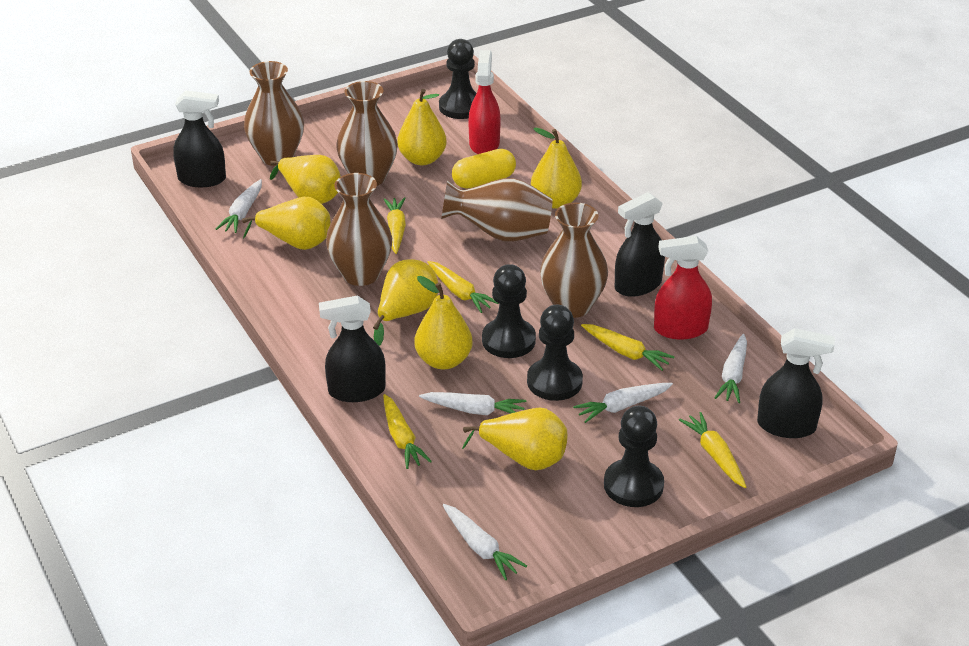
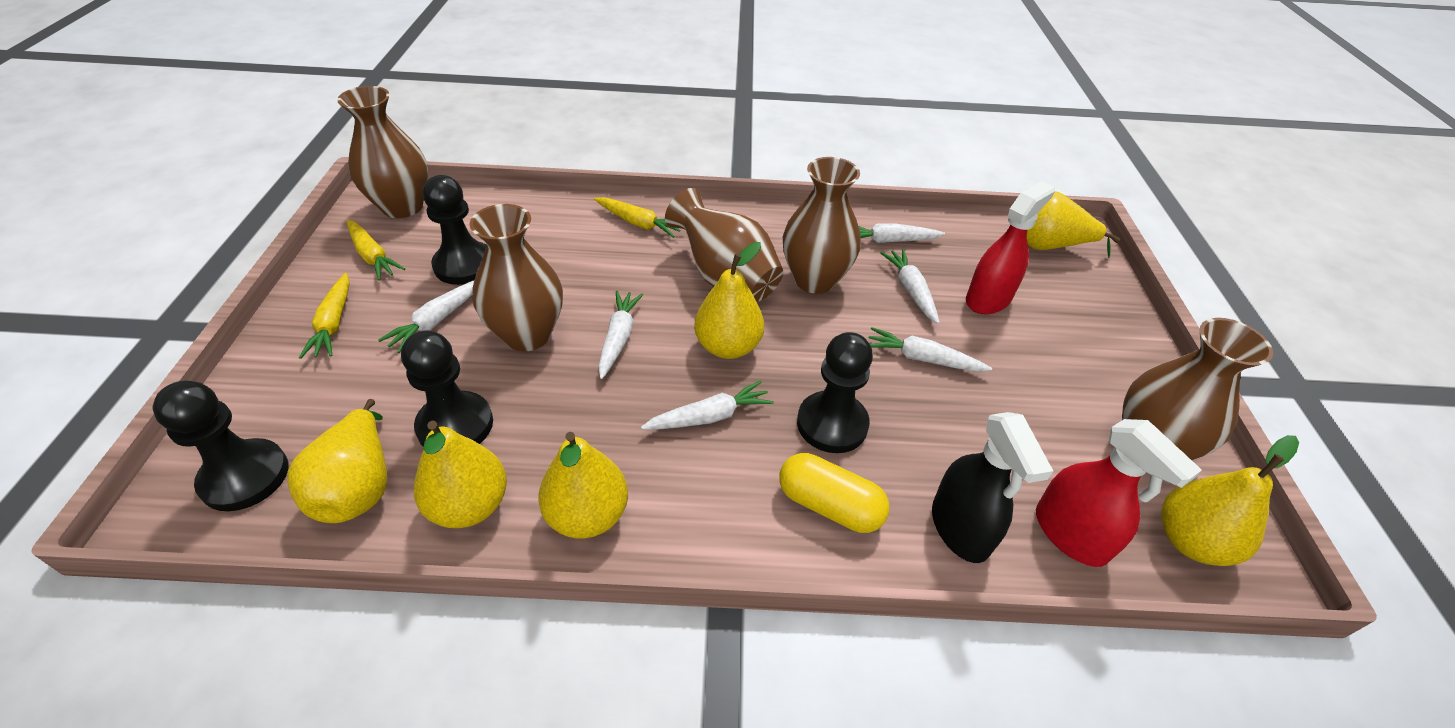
black spray bottle: [173,90,226,187] [319,295,386,402] [615,192,665,297] [757,328,835,438] = 4 -> [932,412,1053,563] = 1
white carrot: [216,179,262,233] [419,392,526,415] [443,504,527,580] [573,383,673,423] [715,334,747,403] = 5 -> [378,281,474,353] [598,291,644,379] [641,381,774,430] [859,223,945,243] [869,327,992,372] [881,249,940,324] = 6
yellow carrot: [383,197,406,254] [383,394,432,469] [427,261,499,313] [581,324,674,371] [679,412,746,488] = 5 -> [299,273,350,359] [347,220,405,280] [594,197,680,238] = 3
yellow pear: [242,197,330,250] [270,155,341,204] [373,259,438,346] [397,89,447,165] [414,276,473,370] [462,408,568,470] [531,128,582,209] = 7 -> [287,399,387,523] [414,421,507,528] [538,432,628,539] [694,242,764,359] [1027,191,1120,258] [1161,435,1299,566] = 6

